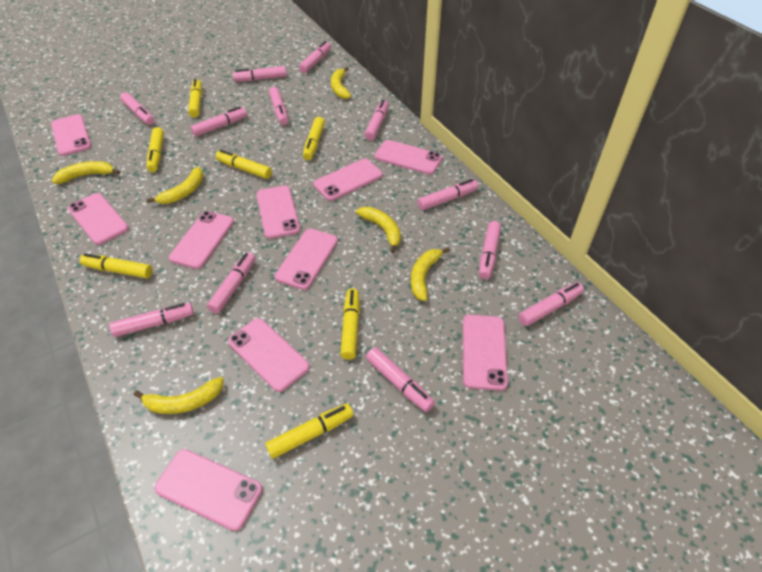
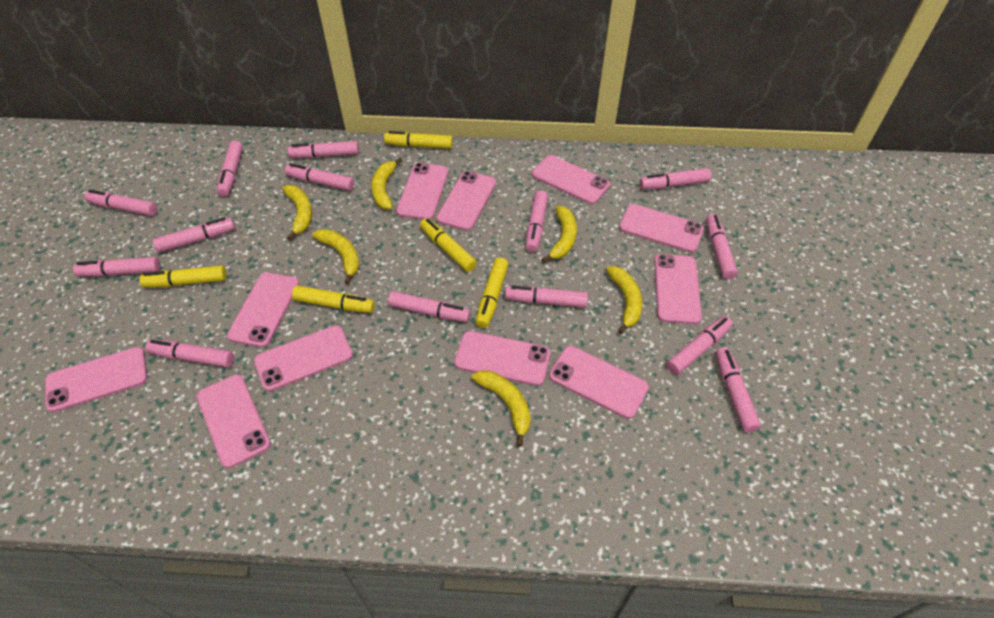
pink marker: [109,303,194,337] [120,92,155,125] [191,106,247,137] [207,252,256,314] [233,66,287,82] [269,87,288,125] [299,41,331,73] [365,100,389,141] [366,347,435,412] [418,179,478,210] [479,221,501,279] [518,282,584,326] = 12 -> [73,257,160,277] [84,190,157,216] [145,339,234,367] [153,218,235,253] [217,141,243,197] [285,163,354,191] [288,141,359,158] [388,291,471,322] [505,285,588,308] [526,190,548,252] [639,168,711,190] [667,316,733,375] [706,214,738,280] [715,347,761,432] = 14
pink phone: [51,114,91,156] [68,193,129,245] [154,449,262,531] [169,211,234,269] [228,318,310,392] [256,186,300,239] [275,229,338,290] [313,159,383,201] [374,140,442,175] [463,315,508,391] = 10 -> [45,347,147,412] [196,374,271,468] [227,272,300,348] [254,325,353,392] [396,163,449,220] [436,171,496,231] [454,331,551,386] [532,155,610,204] [549,346,649,419] [619,204,704,253] [654,254,702,324] = 11
yellow marker: [80,253,153,278] [147,127,164,172] [188,79,202,118] [216,150,272,179] [265,404,353,459] [303,117,325,160] [340,288,360,360] = 7 -> [140,265,226,288] [292,285,375,313] [384,131,453,149] [420,218,477,272] [476,258,509,328] = 5

